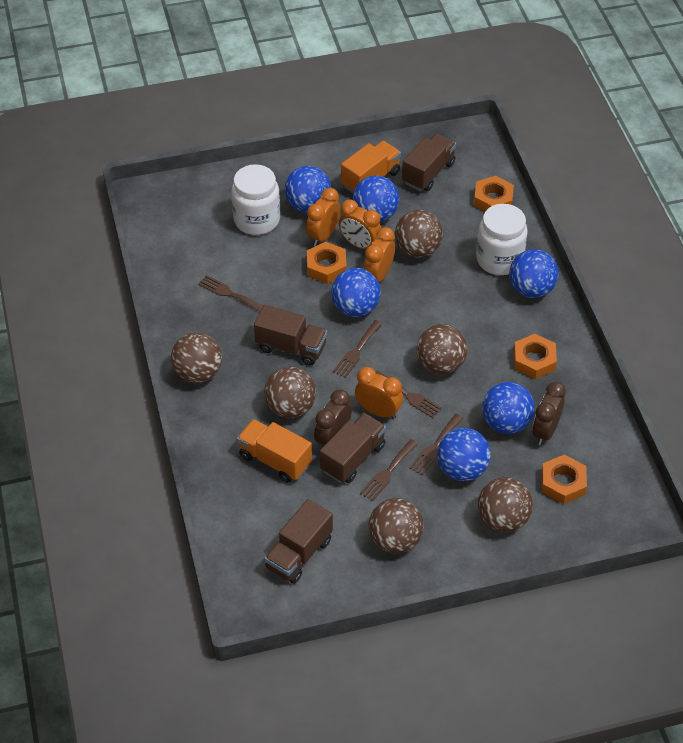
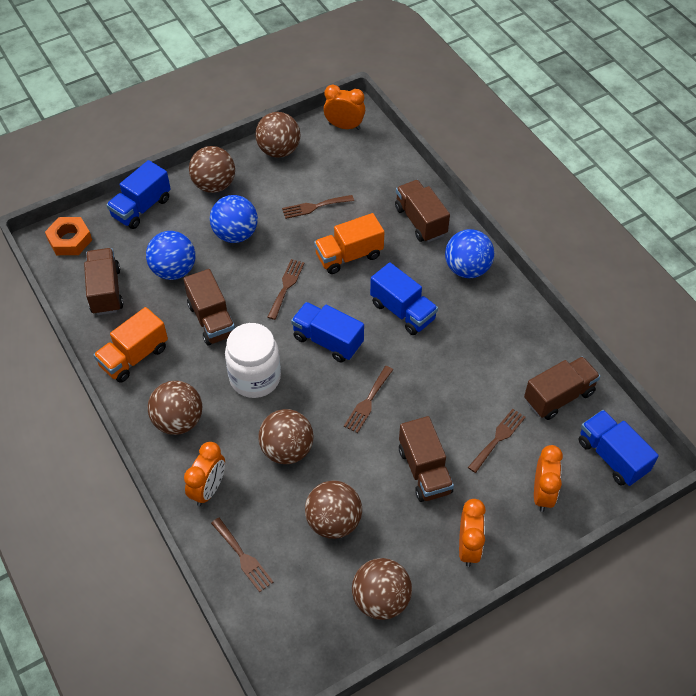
blue ball: [285,166,331,213] [331,268,381,317] [352,175,399,222] [437,428,491,481] [482,382,535,434] [509,249,559,298] = 6 -> [146,231,195,280] [210,195,258,243] [445,229,494,278] = 3
blue truck: none = 0 -> [106,160,171,229] [291,302,364,363] [370,262,438,335] [579,410,659,486] = 4
brown clock: [314,389,352,446] [532,382,566,445] = 2 -> none = 0
brown truck: [254,305,327,366] [265,499,333,584] [320,413,386,483] [402,134,456,192] = 4 -> [84,248,123,315] [183,269,236,346] [395,180,450,242] [399,416,454,502] [524,356,600,420] = 5
orange nut: [307,242,347,284] [474,176,514,212] [514,334,557,379] [541,454,587,504] = 4 -> [45,217,92,255] = 1
white jar: [231,164,280,235] [476,204,528,275] = 2 -> [225,323,281,398] = 1

